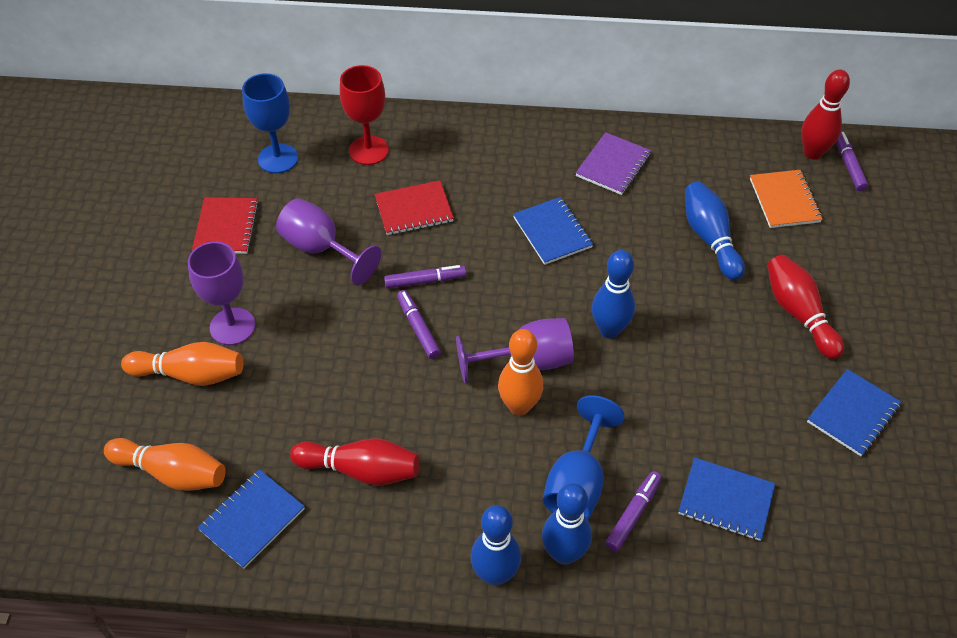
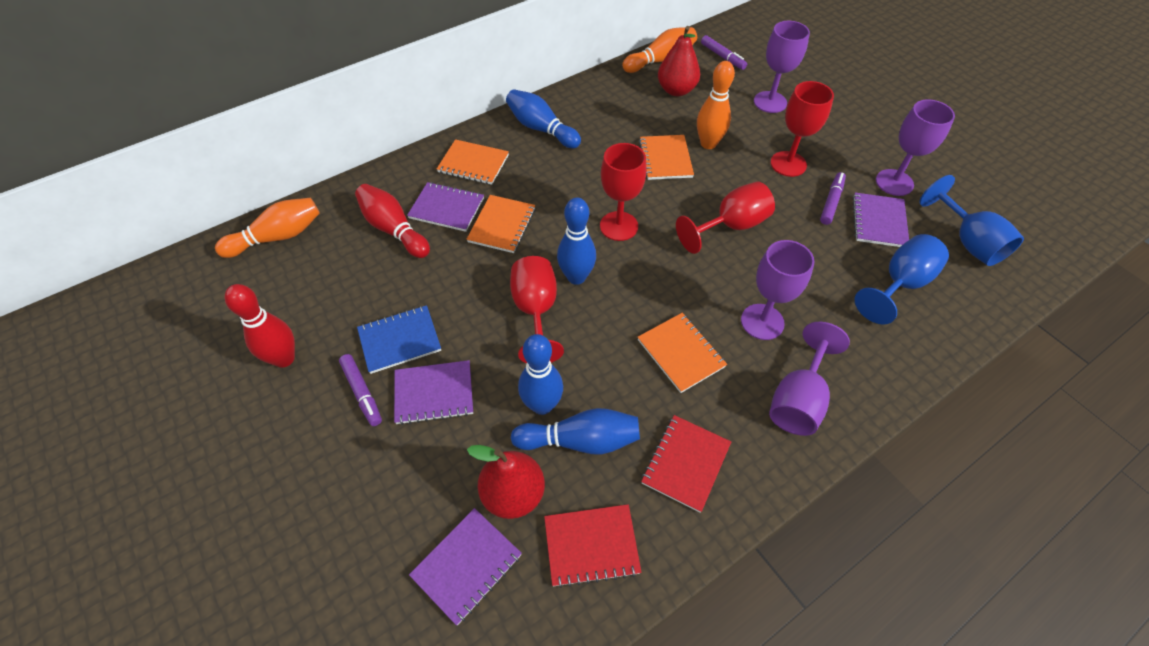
blue notebook: [197,469,305,569] [513,197,593,265] [678,457,775,541] [807,369,902,456] = 4 -> [357,305,441,374] = 1
orange notebook: [750,170,823,228] = 1 -> [437,139,509,185] [467,195,535,253] [638,313,727,393] [639,135,694,180] = 4
purple goblet: [188,242,255,345] [276,198,381,285] [456,318,574,383] = 3 -> [741,240,815,340] [754,21,810,113] [769,322,850,436] [876,99,955,196] = 4
purple marker: [384,265,466,289] [397,290,441,359] [605,471,662,552] [836,131,869,191] = 4 -> [339,354,382,426] [701,35,747,70] [820,172,846,225] = 3
purple notebook: [576,132,651,195] = 1 -> [394,360,473,425] [407,182,484,232] [409,508,522,625] [852,192,909,247] = 4
red bowling pin: [290,438,419,486] [767,255,844,359] [801,70,850,160] = 3 -> [225,284,295,368] [355,184,430,258] = 2
red goblet: [340,65,389,165] = 1 -> [510,256,564,363] [600,143,647,241] [676,181,775,254] [770,81,834,177] = 4
red pear: none = 0 -> [467,445,545,519] [658,26,700,96] = 2

